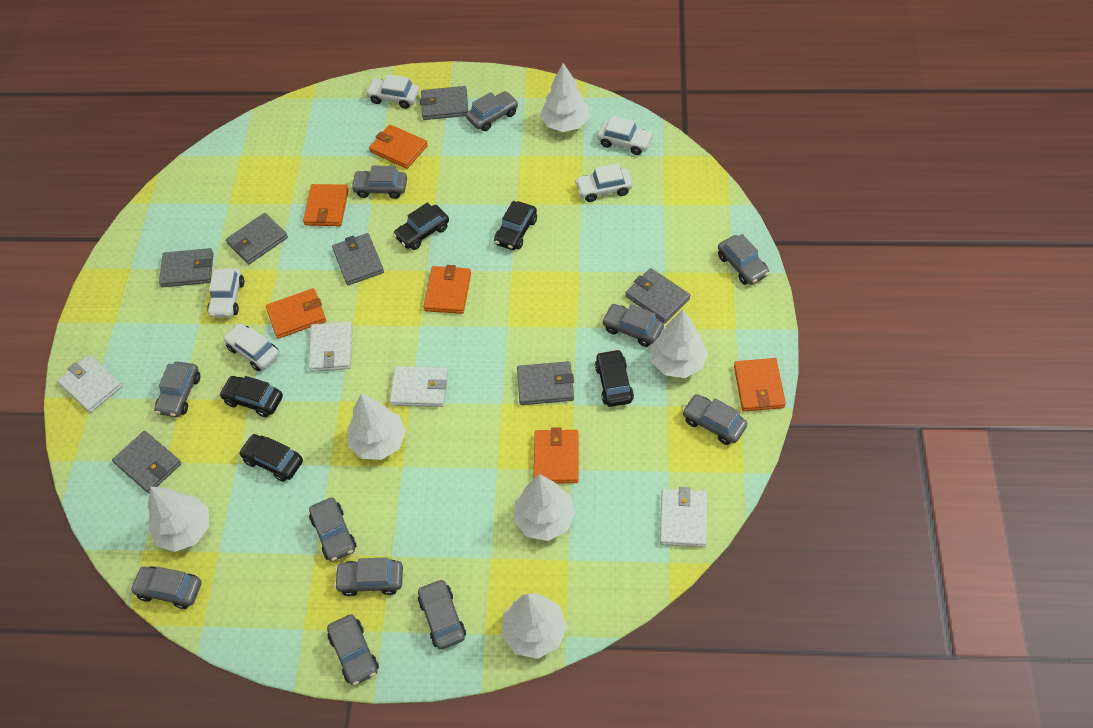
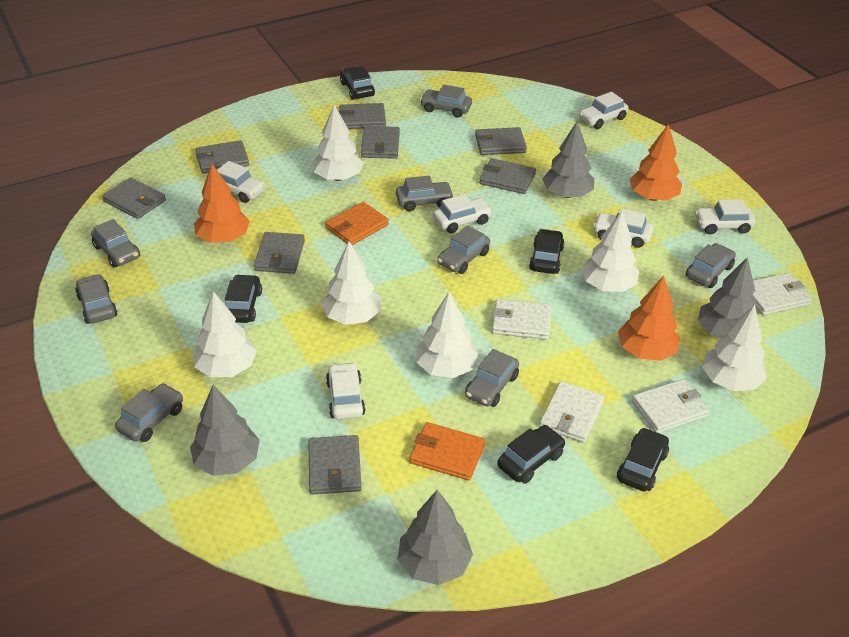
grey car: [130,566,201,609] [155,362,200,417] [309,498,356,562] [327,614,379,685] [334,557,403,596] [351,165,407,199] [418,579,466,650] [466,91,518,131] [602,304,664,347] [682,394,747,445] [718,234,769,285] = 11 -> [75,274,117,324] [91,219,140,267] [115,383,183,442] [396,176,454,211] [420,85,472,118] [437,225,490,274] [465,349,519,407] [686,243,736,288] = 8
grey tree: none = 0 -> [190,385,260,476] [398,490,473,585] [542,122,594,198] [698,257,757,338] = 4
grey wallet: [112,431,182,493] [159,248,214,287] [226,213,288,264] [332,233,384,285] [420,86,468,120] [517,361,574,405] [625,268,690,323] = 7 -> [102,178,166,219] [196,140,249,174] [254,232,305,274] [308,435,362,495] [338,103,386,129] [361,126,400,159] [475,127,527,155] [479,158,536,194] = 8
orange tree: none = 0 -> [194,164,250,243] [618,275,680,361] [629,124,682,201] = 3
orange wallet: [266,288,326,339] [303,184,349,226] [369,125,428,169] [423,265,471,314] [534,428,578,483] [734,358,786,412] = 6 -> [325,202,389,245] [410,422,485,481] = 2
white car: [207,268,244,318] [223,323,280,371] [366,74,419,109] [575,163,632,202] [597,116,653,155] = 5 -> [217,161,266,203] [326,362,365,420] [433,194,492,233] [579,92,628,129] [593,209,654,248] [695,199,756,234] = 6

